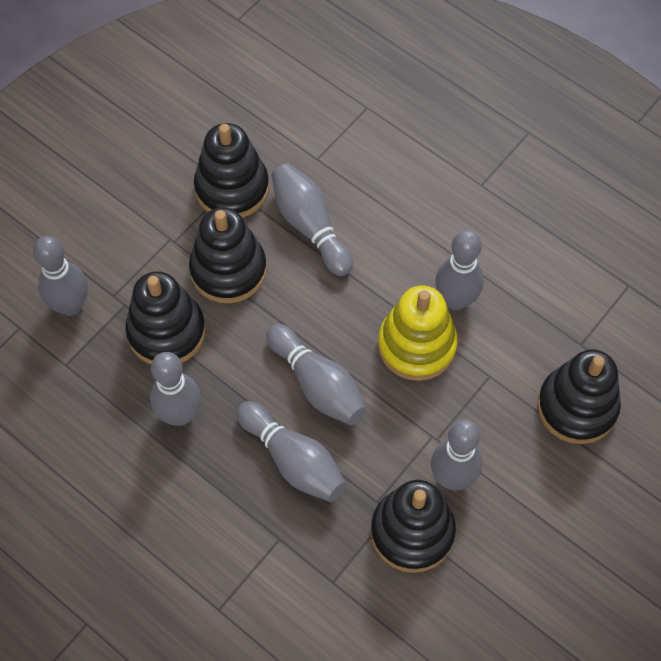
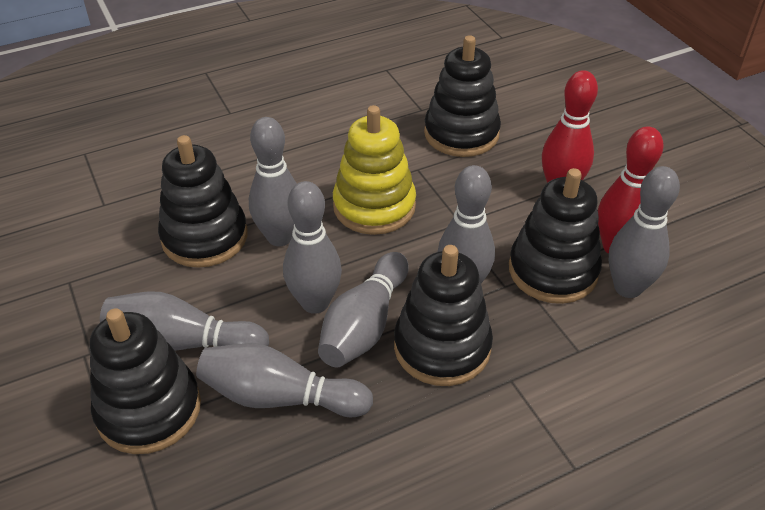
red bowling pin: none = 0 -> [542,70,598,183] [598,126,664,254] = 2

